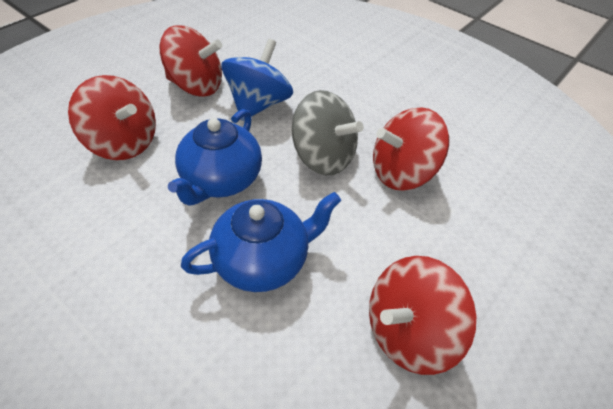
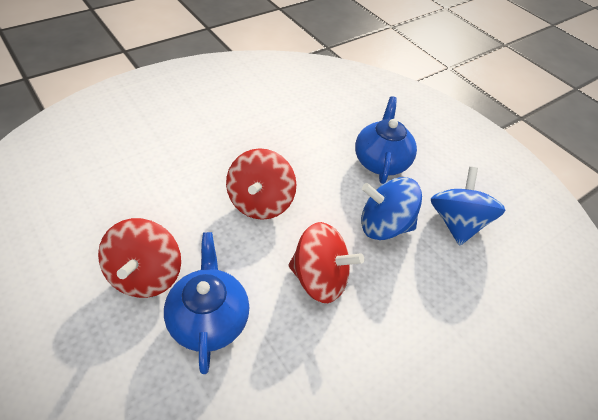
blue spinning top: [221,39,293,121] = 1 -> [361,177,422,240] [431,167,505,245] = 2
grey spinning top: [292,90,363,175] = 1 -> none = 0
red spinning top: [68,75,156,160] [159,25,222,97] [369,256,476,375] [373,107,449,191] = 4 -> [98,218,181,298] [226,148,297,220] [288,222,364,303] = 3

